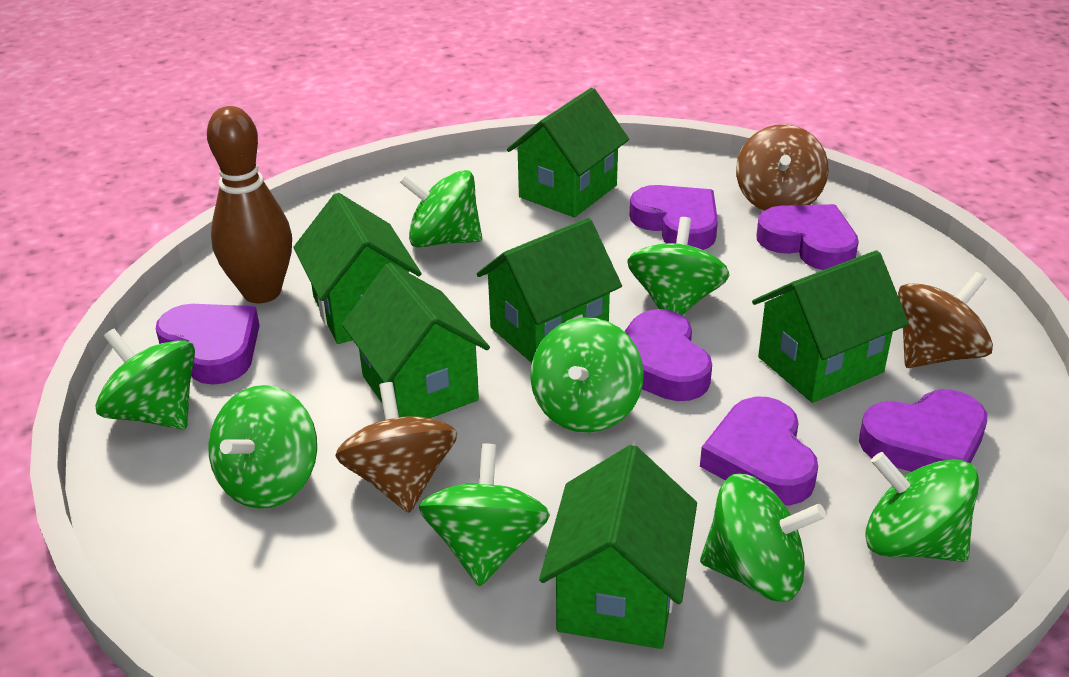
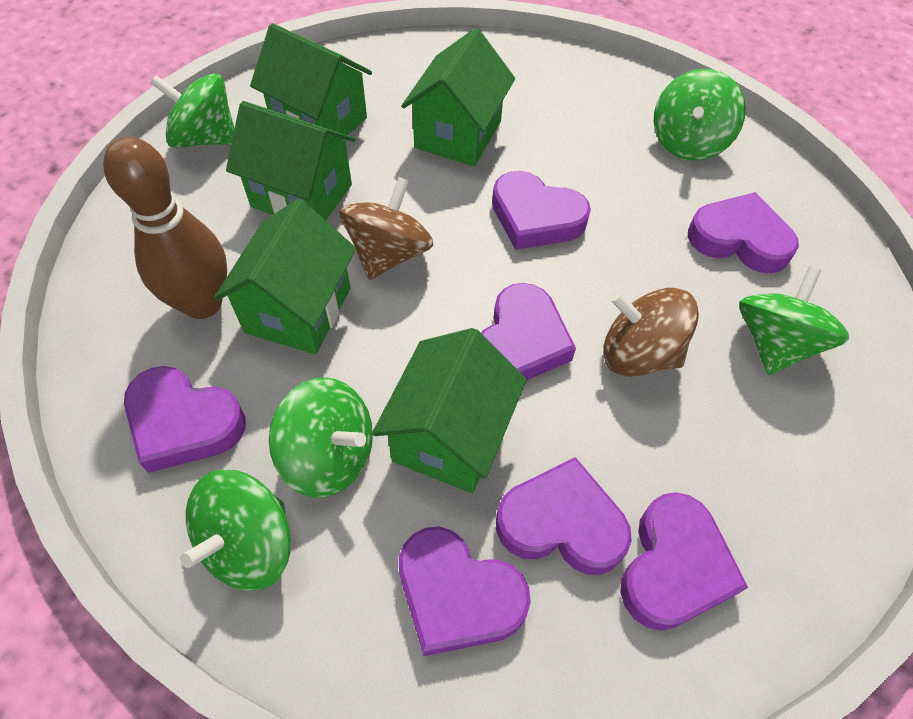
brown spinning top: [335,382,457,513] [736,124,828,211] [898,272,993,368] = 3 -> [339,177,433,280] [603,288,699,377] = 2
green house: [293,193,422,344] [342,263,490,418] [477,218,622,363] [507,88,629,217] [539,445,697,649] [752,250,909,403] = 6 -> [214,199,356,354] [226,101,355,220] [250,23,372,140] [372,328,527,493] [401,28,515,166] = 5
green spinning top: [95,329,195,429] [208,385,317,509] [400,170,482,248] [419,444,550,587] [530,318,644,433] [627,217,730,315] [700,473,826,602] [865,452,979,562] = 8 -> [150,73,235,148] [180,469,291,591] [269,377,373,497] [654,69,746,161] [739,266,849,375] = 5
purple heart: [156,304,260,385] [624,309,712,401] [630,185,718,250] [700,397,818,505] [757,204,859,270] [859,389,987,472] = 6 -> [124,366,246,473] [399,527,531,656] [481,283,576,380] [492,171,591,250] [496,457,632,575] [620,492,748,631] [688,192,799,274] = 7

